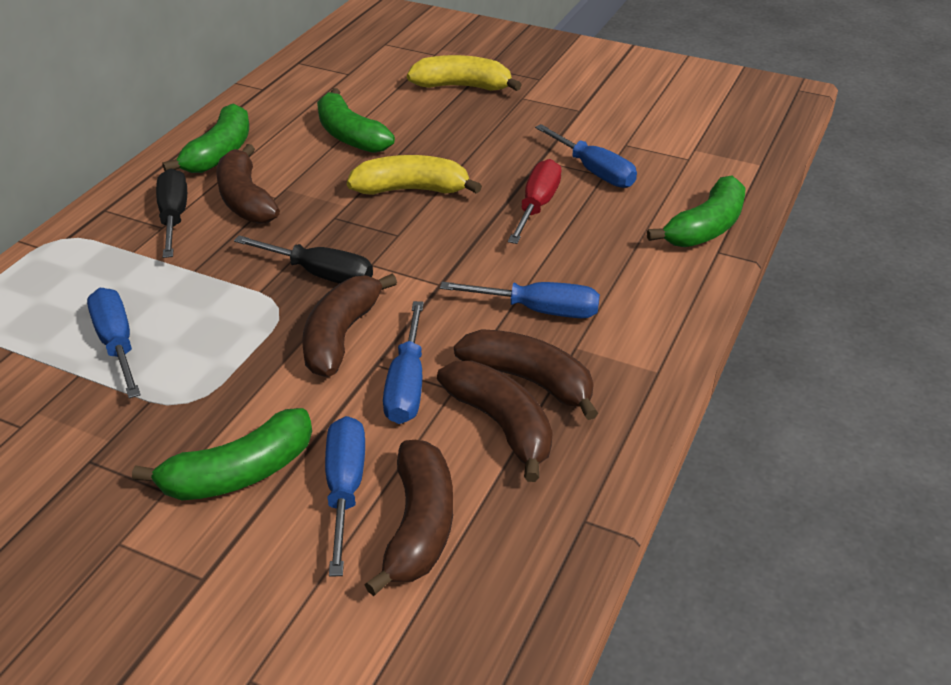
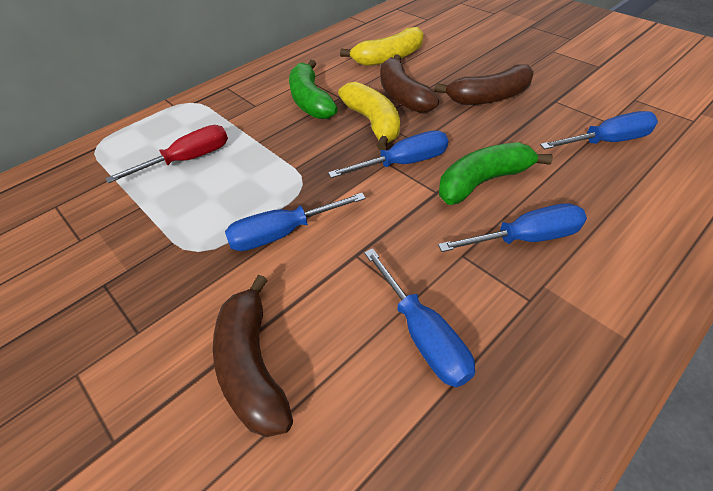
black screwdriver: [156,168,187,258] [234,235,373,284] = 2 -> none = 0
brown banana: [216,144,280,224] [302,274,397,377] [364,440,453,596] [437,361,553,482] [454,329,598,420] = 5 -> [213,275,293,437] [380,54,439,113] [434,64,534,105] = 3
green banana: [132,408,312,500] [162,103,249,173] [317,88,395,153] [647,175,746,247] = 4 -> [289,60,338,119] [439,142,553,205] = 2

